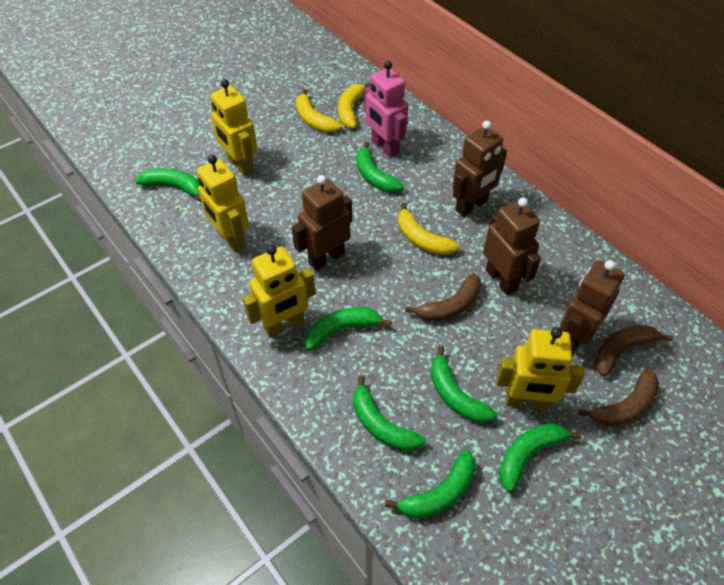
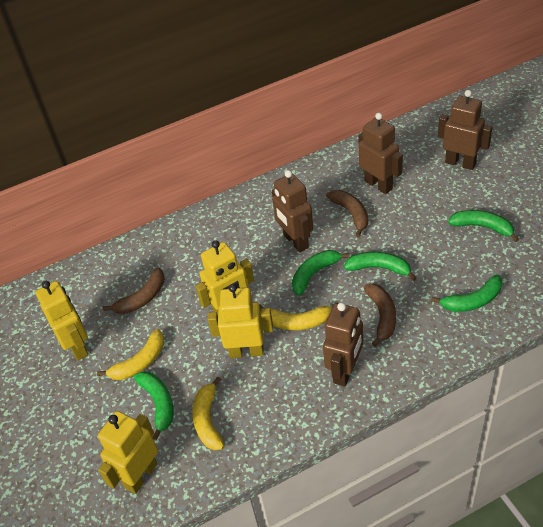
green banana: [135,168,201,202] [305,307,392,351] [353,376,426,451] [356,141,404,192] [385,450,475,519] [430,346,498,423] [499,423,581,492] = 7 -> [134,372,173,440] [292,250,350,296] [344,252,417,281] [431,274,502,312] [448,210,519,242] = 5
pink robot: [364,61,408,158] = 1 -> none = 0

